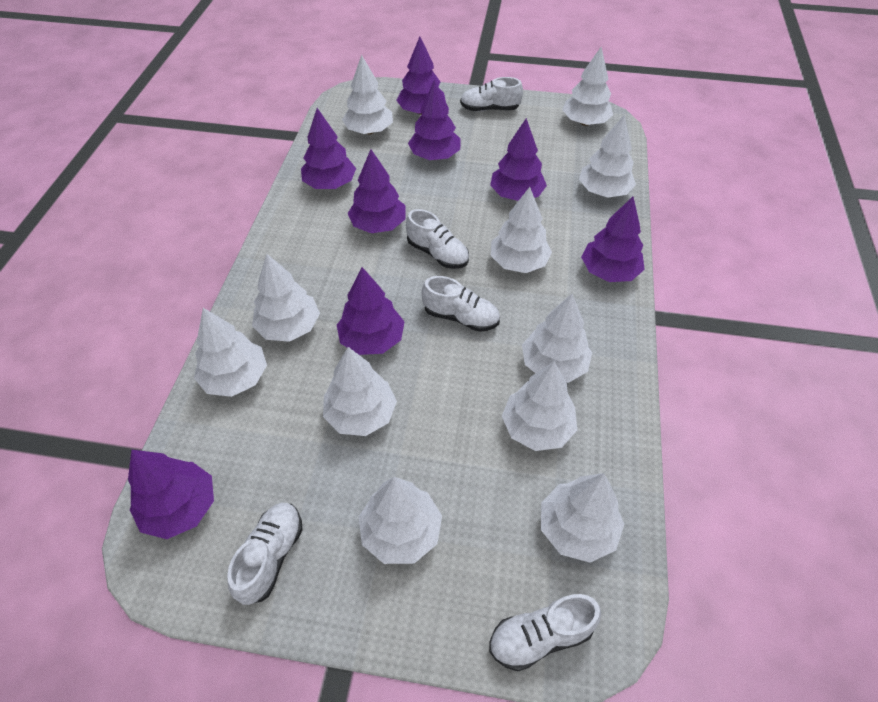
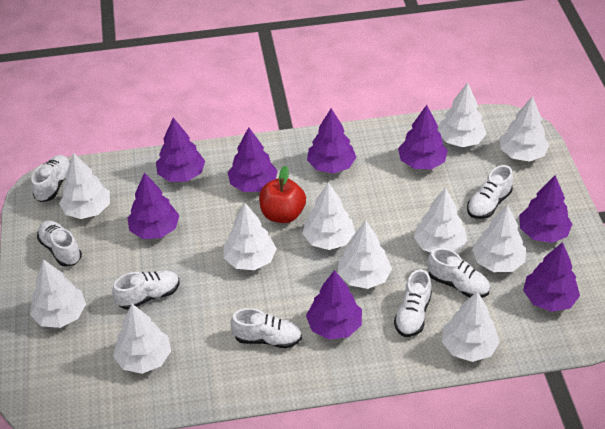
red apple: none = 0 -> [259,166,306,223] = 1
white shoe: [227,503,303,605] [406,209,469,269] [421,276,500,332] [460,77,523,111] [489,594,601,671] = 5 -> [31,155,70,202] [37,220,82,267] [112,270,179,310] [230,308,302,349] [394,269,432,337] [427,248,490,298] [467,165,513,219] = 7

